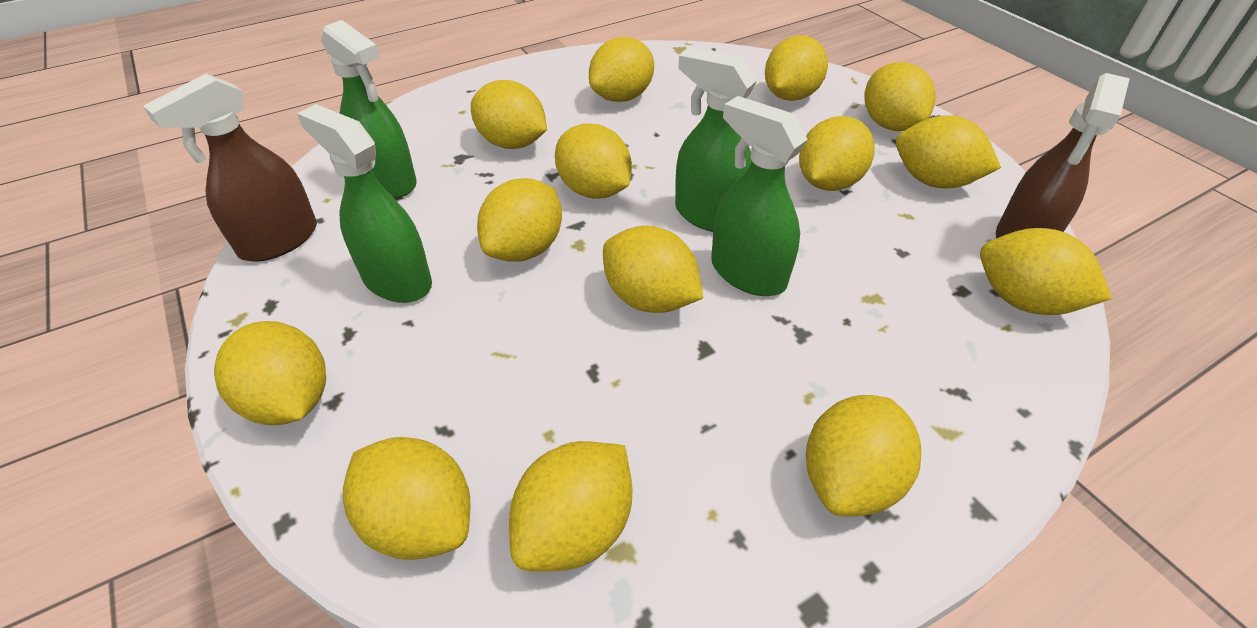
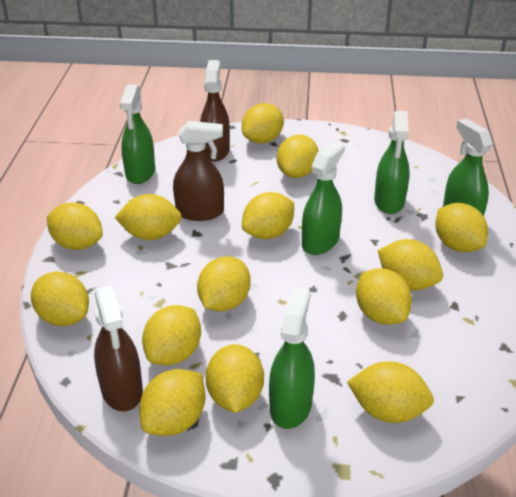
brown spray bottle: [143,74,317,262] [996,73,1130,238] = 2 -> [94,286,143,412] [173,121,224,221] [200,60,230,161] = 3
green spray bottle: [297,104,432,303] [321,20,417,198] [675,48,757,232] [711,96,808,296] = 4 -> [120,85,155,184] [269,287,315,429] [302,140,345,255] [374,111,410,214] [443,118,493,216] = 5

